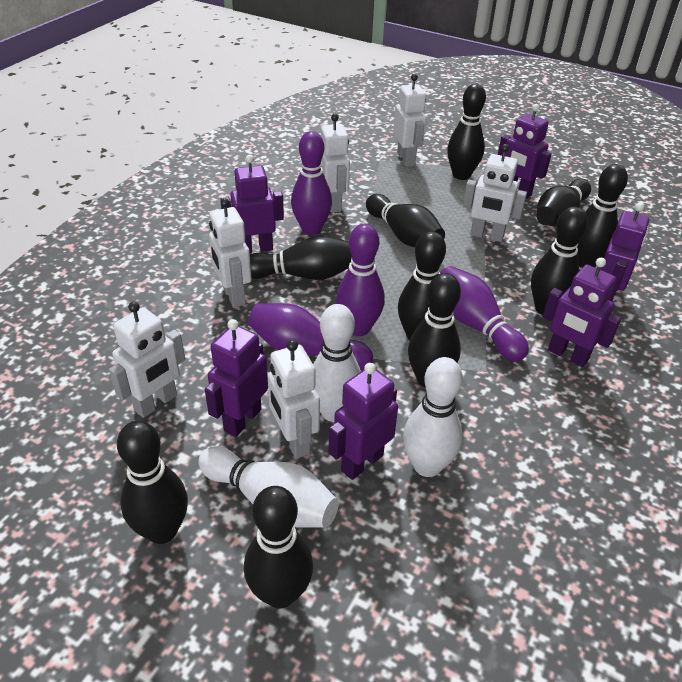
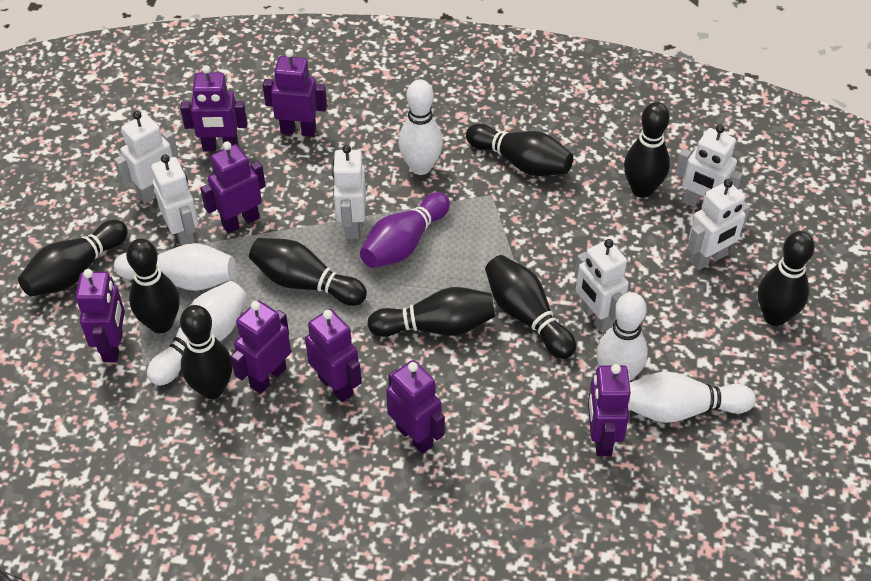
black bowling pin: [117,421,188,544] [244,486,313,609] [250,236,352,280] [366,194,445,247] [398,231,446,341] [408,273,461,388] [447,84,486,180] [531,207,588,315] [536,178,591,226] [577,164,628,268] = 10 -> [18,220,128,297] [126,239,180,333] [180,305,232,399] [249,238,367,306] [367,287,495,337] [466,124,573,176] [485,255,576,359] [624,102,670,198] [758,231,815,326] = 9
purple bowling pin: [248,303,373,370] [291,131,332,235] [336,224,385,336] [440,266,529,361] = 4 -> [360,192,450,268] = 1
purple robot: [205,319,268,437] [220,155,284,253] [328,363,398,480] [498,104,552,199] [543,258,621,367] [600,203,649,301] = 6 -> [76,269,125,362] [180,65,247,151] [200,141,266,233] [231,300,291,394] [263,49,327,137] [305,309,362,402] [386,360,445,454] [588,364,631,456] = 8
white bowling pin: [199,446,339,528] [313,304,361,422] [403,357,463,477] = 3 -> [114,243,236,291] [147,281,247,386] [398,79,443,175] [596,292,648,381] [628,371,756,423] = 5

